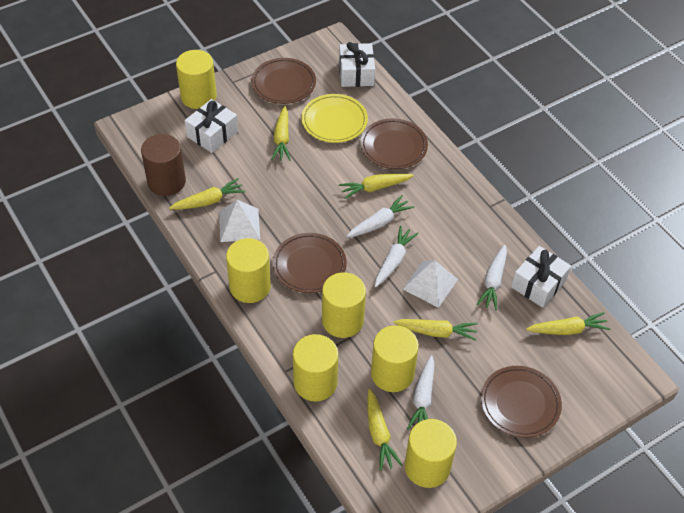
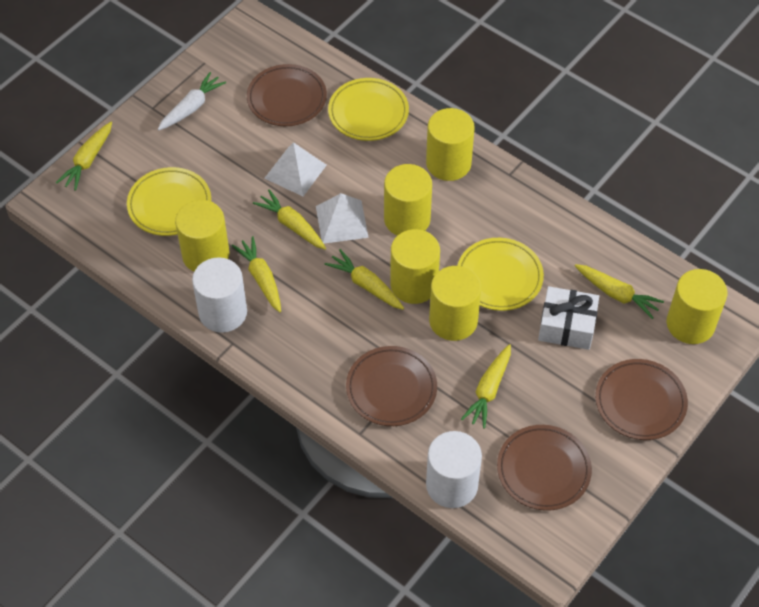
brown cylinder: [141,134,186,196] = 1 -> none = 0
white carrot: [346,195,414,238] [375,226,419,287] [407,355,435,430] [476,245,507,311] = 4 -> [158,72,226,131] = 1
white cylinder: none = 0 -> [192,257,247,333] [426,431,482,508] = 2
white gift: [185,99,238,153] [339,42,375,87] [511,246,571,308] = 3 -> [538,286,599,350] = 1
yellow plate: [302,94,368,143] = 1 -> [127,167,211,236] [328,78,409,141] [457,238,544,311] = 3

